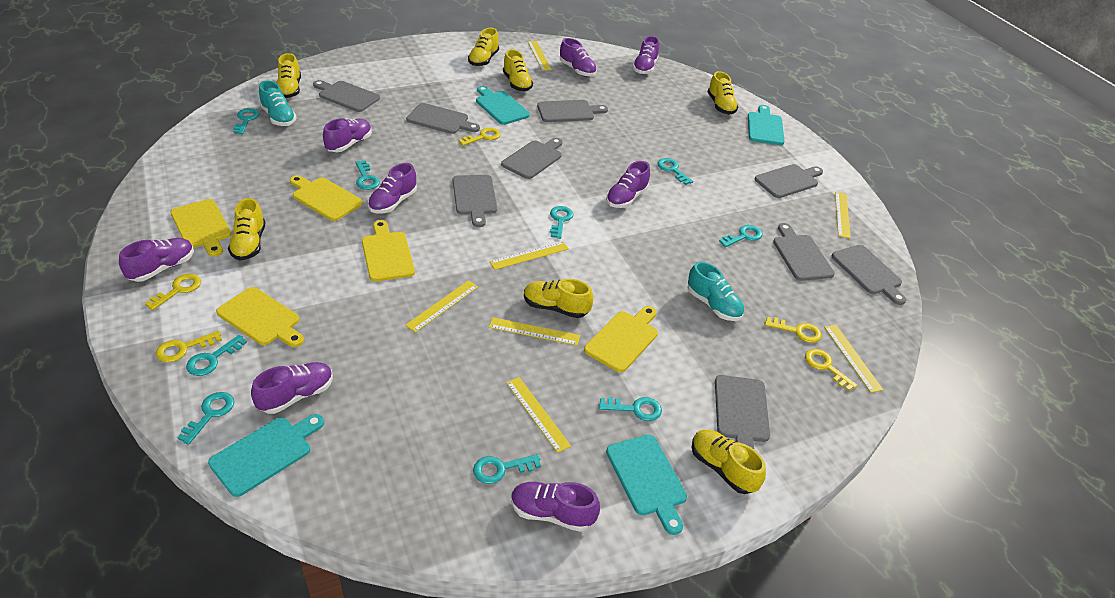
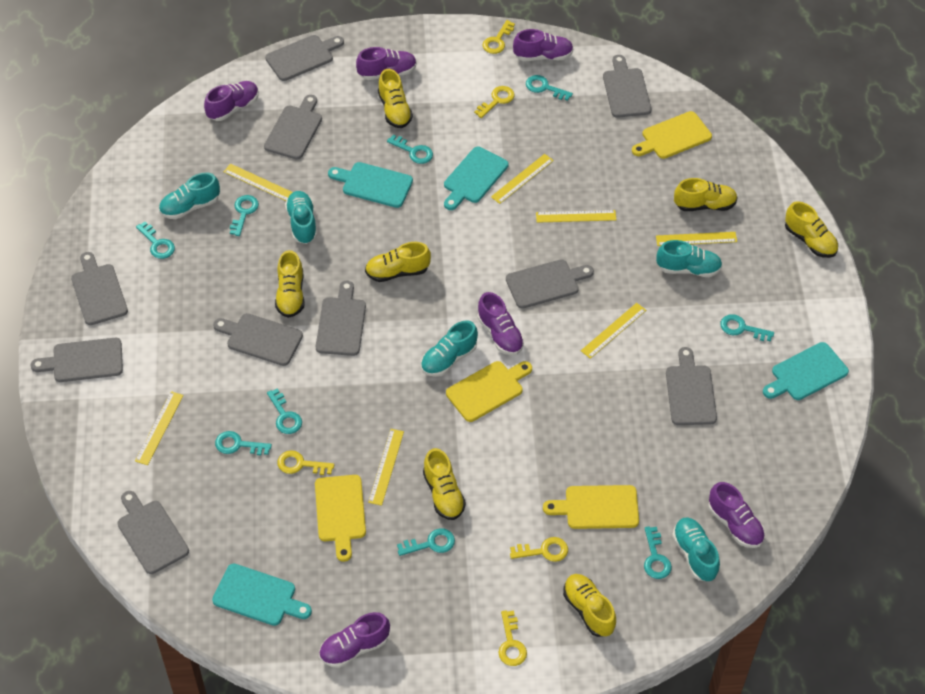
grey cutting board: [313,80,380,112] [406,103,480,134] [453,175,497,227] [501,138,562,179] [537,100,608,122] [715,375,770,449] [755,164,823,198] [773,223,835,281] [832,245,906,305] = 9 -> [31,338,123,382] [71,252,128,325] [117,491,189,574] [213,313,303,366] [264,95,322,159] [265,35,344,81] [316,281,366,356] [506,259,594,309] [603,55,652,118] [666,347,717,425] = 10
purple shoe: [119,238,194,282] [251,362,333,414] [323,118,372,152] [368,163,417,213] [511,482,600,532] [560,38,597,77] [606,161,650,208] [632,36,659,74] = 8 -> [204,81,259,121] [319,612,390,668] [356,47,417,80] [477,292,524,355] [513,29,573,61] [708,482,765,548] = 6
turquoise shoe: [259,80,297,126] [687,262,744,321] = 2 -> [159,172,220,219] [285,191,317,244] [421,320,478,377] [656,240,722,277] [672,517,720,581] = 5
yellow cutting board: [170,199,231,257] [216,287,304,347] [290,175,363,221] [362,220,415,282] [584,306,658,373] = 5 -> [315,475,366,562] [446,361,532,422] [543,485,639,529] [632,111,712,159] = 4

